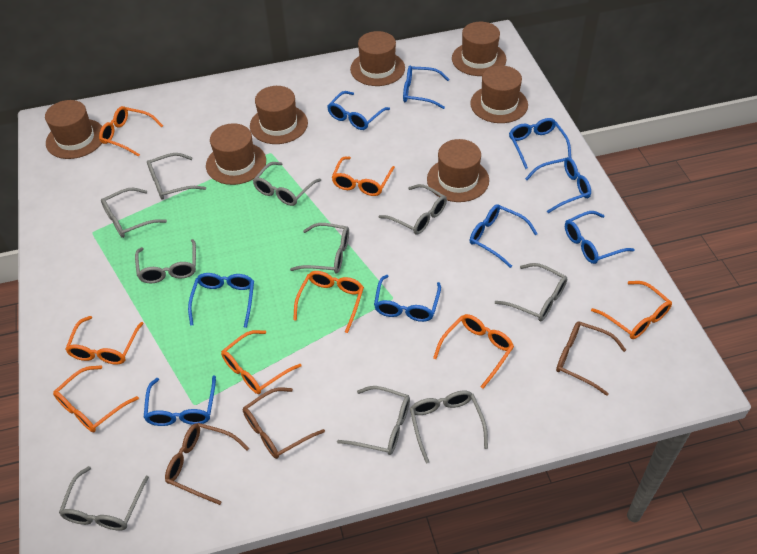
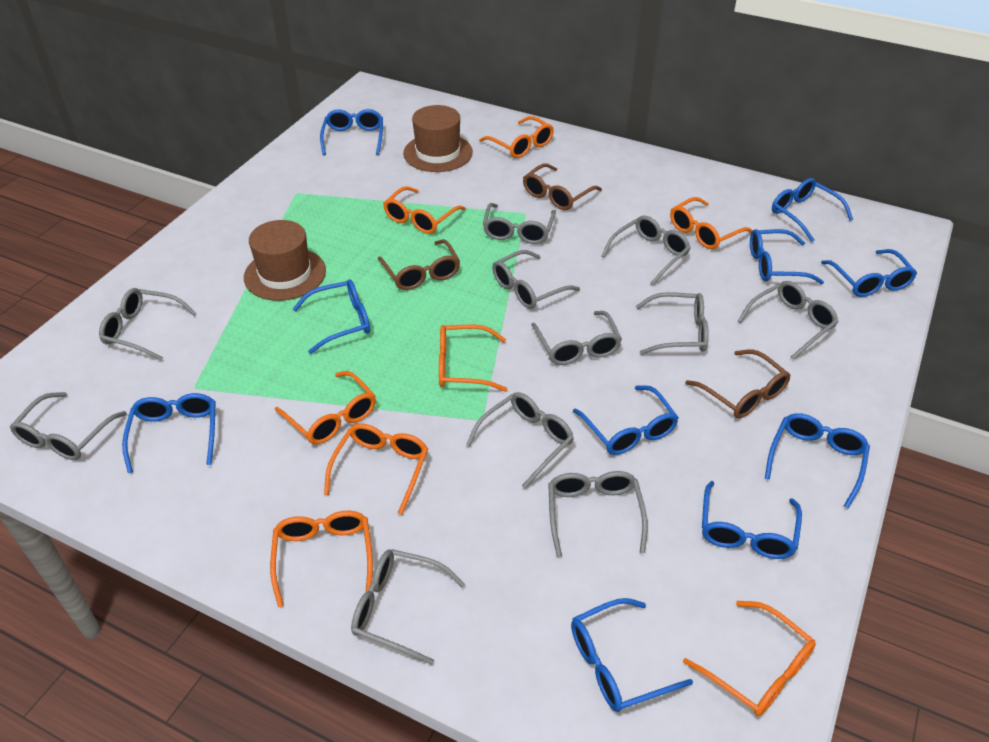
blue glasses: [143,375,216,426] [188,273,254,328] [327,91,390,130] [374,275,441,322] [403,66,450,109] [470,204,538,268] [509,118,571,169] [525,157,591,213] [565,211,635,264] = 9 -> [122,393,216,473] [293,280,370,354] [320,109,383,155] [571,598,693,712] [573,385,679,455] [702,481,802,559] [750,229,824,284] [765,413,870,508] [772,178,853,242] [821,249,917,297] = 10
brown hat: [45,100,102,159] [206,123,266,185] [250,86,308,144] [350,31,405,86] [427,139,489,202] [452,22,506,76] [470,65,528,123] = 7 -> [244,220,326,301] [403,105,473,172] = 2
grey glasses: [59,466,149,531] [101,188,167,238] [135,239,196,284] [147,153,206,200] [253,162,321,206] [290,223,349,274] [337,386,410,455] [379,184,447,235] [410,391,488,463] [495,263,567,321] = 10 -> [10,392,127,460] [99,288,197,361] [351,549,465,665] [466,392,574,489] [483,203,556,244] [492,250,580,309] [531,311,622,365] [548,471,648,557] [602,216,691,285] [636,292,709,355] [738,281,838,360] = 11

